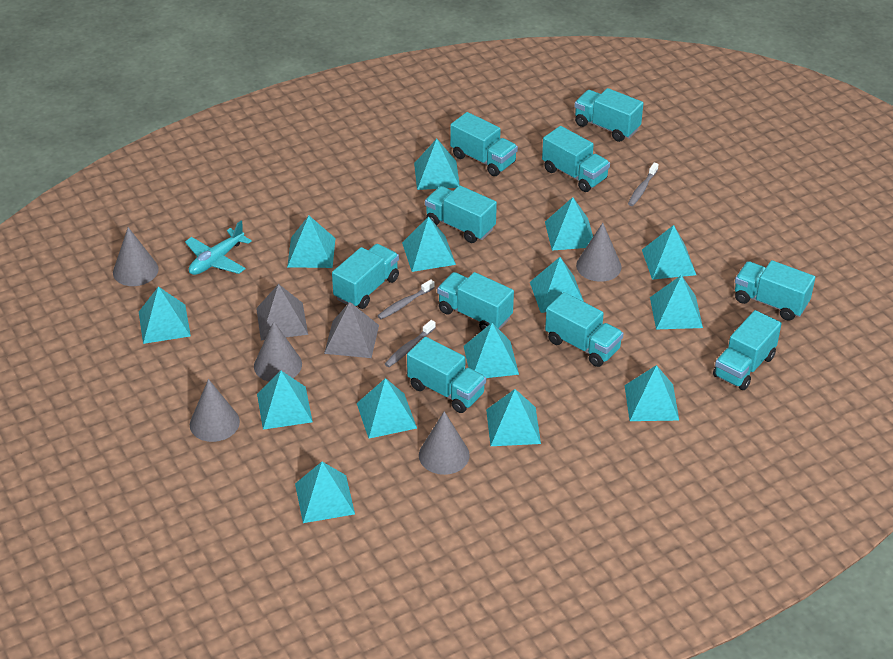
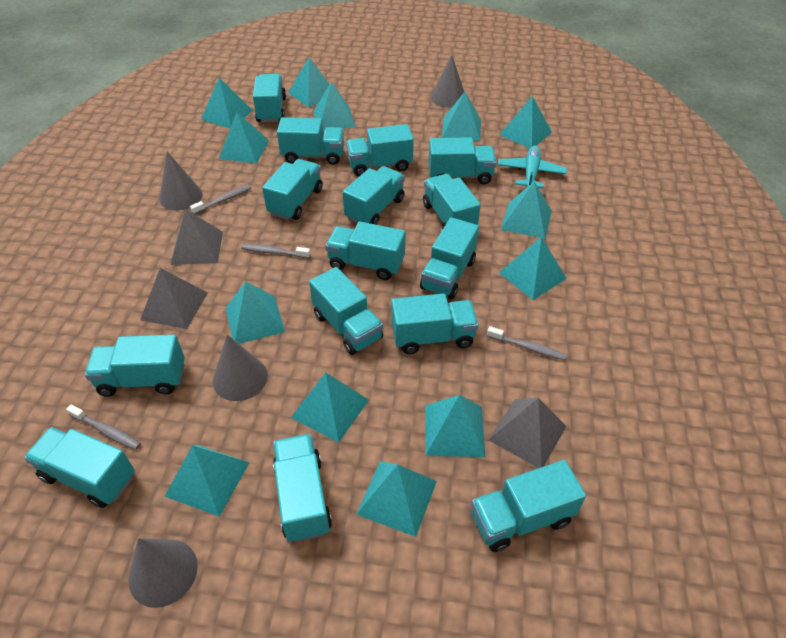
grey cone: [113,227,159,286] [190,379,240,442] [254,321,302,382] [419,411,470,475] [576,223,622,282] = 5 -> [128,538,198,608] [159,152,203,211] [213,334,268,401] [431,55,464,108] = 4
grey pyramid: [256,284,308,340] [324,302,379,358] = 2 -> [140,268,208,329] [170,209,223,265] [489,398,567,468] = 3
grey toothbrush: [378,279,435,319] [385,320,436,367] [628,163,659,206] = 3 -> [66,404,141,450] [190,185,251,215] [241,244,310,258] [487,326,566,360] = 4
turquoise pyramid: [139,286,191,344] [257,371,313,430] [287,216,335,268] [295,462,355,523] [357,378,417,439] [402,216,456,272] [414,139,460,190] [464,323,519,378] [486,389,541,446] [530,257,584,313] [545,197,593,251] [624,365,679,421] [642,225,696,280] [650,275,703,329] = 14 -> [164,445,249,517] [201,78,253,128] [219,112,269,163] [225,282,285,344] [288,57,330,107] [291,372,369,443] [313,82,356,131] [356,461,437,537] [425,395,485,457] [442,92,481,141] [499,237,567,300] [500,96,552,148] [501,181,552,239] = 13
turquoise truck: [332,244,399,309] [407,337,486,413] [425,185,497,243] [437,272,514,330] [450,112,518,176] [542,126,610,192] [545,292,623,367] [574,88,643,142] [713,310,781,390] [735,260,815,321] = 10 -> [24,427,135,508] [85,335,185,397] [253,74,286,122] [262,159,323,220] [273,434,332,542] [277,117,344,165] [309,267,383,355] [326,221,405,280] [343,166,405,225] [346,124,414,176] [391,293,479,354] [420,217,479,299] [423,174,481,230] [429,137,496,184] [471,460,586,552] = 15

